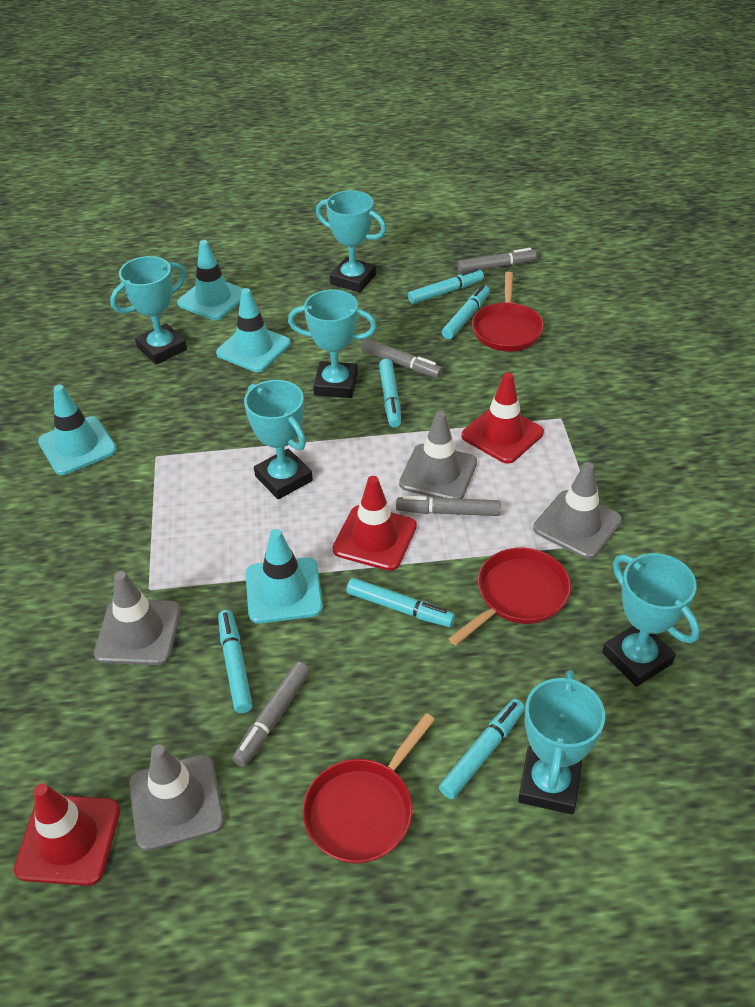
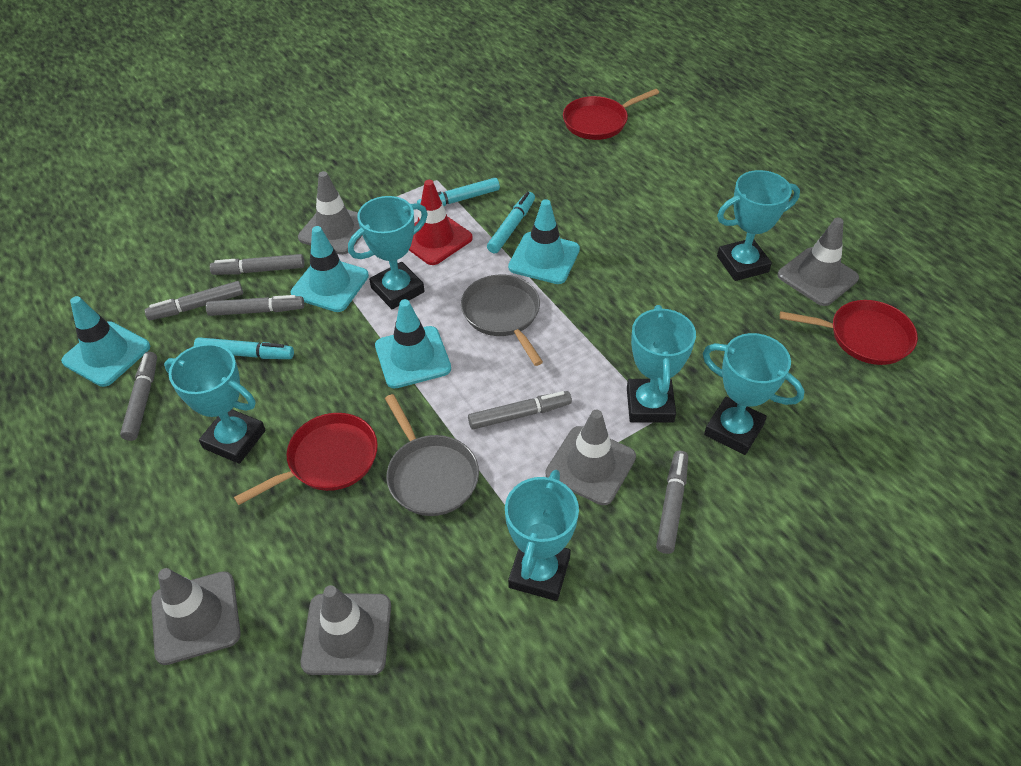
grey marker: [232,662,310,767] [361,338,443,378] [396,496,501,516] [457,248,537,273] = 4 -> [120,352,157,441] [145,281,243,320] [206,295,304,316] [210,254,304,275] [468,391,572,430] [656,451,688,554] = 6
grey pan: none = 0 -> [385,394,479,516] [461,275,543,366] = 2
grey traffic cone: [94,571,181,665] [129,744,225,851] [399,411,477,499] [533,462,622,559] = 4 -> [151,568,241,665] [298,171,363,255] [301,585,391,675] [546,410,636,505] [778,218,859,306] = 5
red traffic cone: [14,783,120,886] [332,476,417,571] [462,372,544,464] = 3 -> [409,180,473,265] = 1
turquoise marker: [218,610,253,713] [347,578,455,627] [379,359,401,428] [408,268,484,304] [439,699,525,799] [442,285,490,339] = 6 -> [194,337,294,359] [417,178,500,206] [487,192,535,253] = 3

